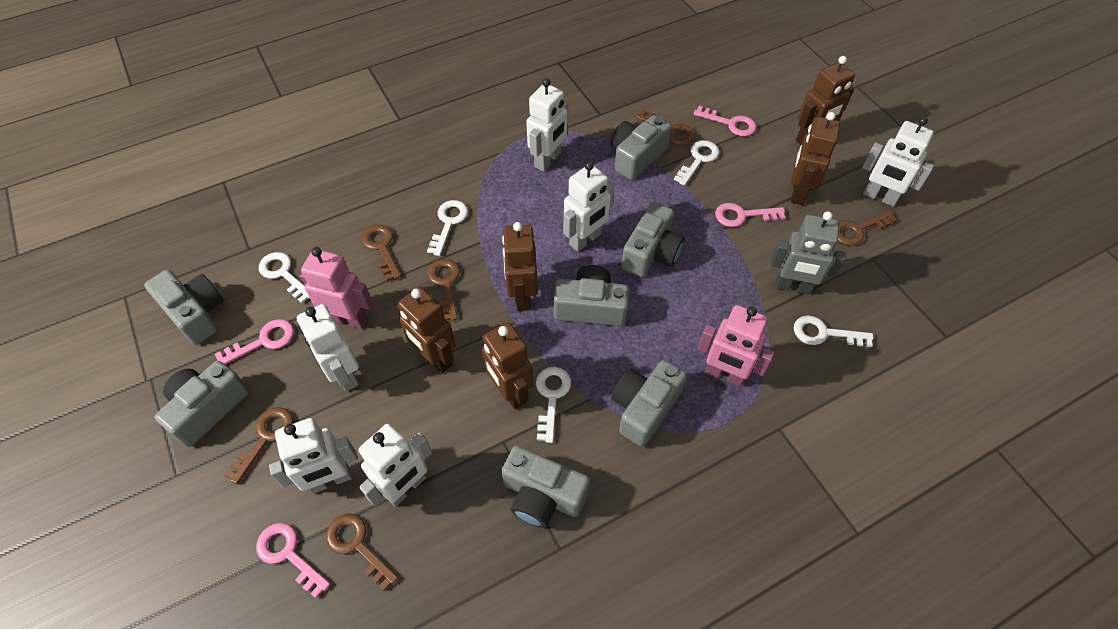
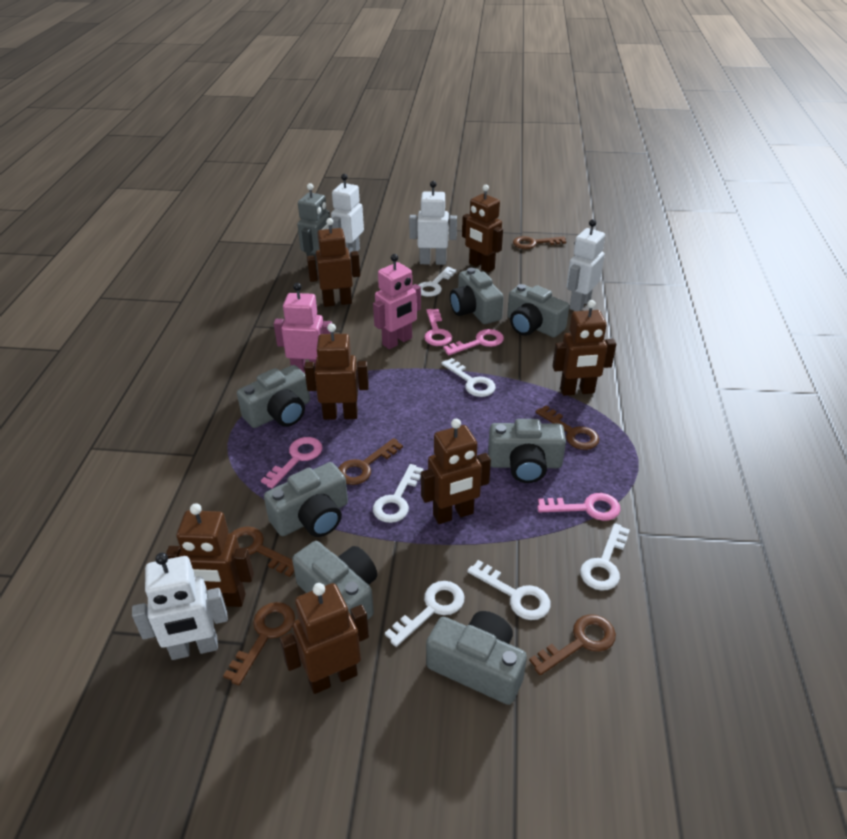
brown robot: [397,286,456,373] [482,322,533,409] [502,222,538,311] [791,112,840,205] [796,56,855,145] = 5 -> [166,503,254,607] [280,583,369,694] [304,323,369,420] [307,218,360,307] [421,419,491,524] [462,185,503,272] [553,300,616,396] = 7
white key: [259,252,310,303] [427,200,468,256] [536,367,571,443] [674,140,719,186] [794,315,873,347] = 5 -> [373,464,424,523] [385,581,464,647] [419,267,457,297] [441,358,496,397] [467,560,551,620] [580,523,630,591] = 6
white robot: [269,418,358,494] [297,304,359,391] [359,424,432,507] [526,78,568,172] [563,161,615,252] [862,117,934,207] = 6 -> [132,553,228,660] [331,174,364,258] [409,181,457,265] [566,219,605,311] = 4

